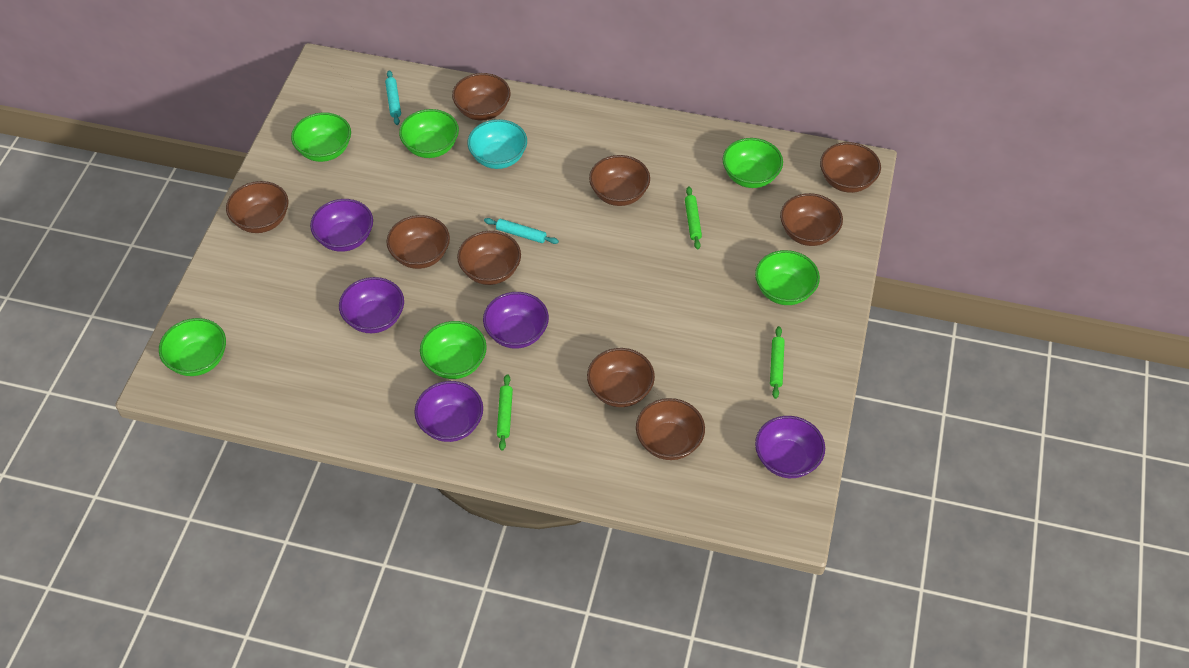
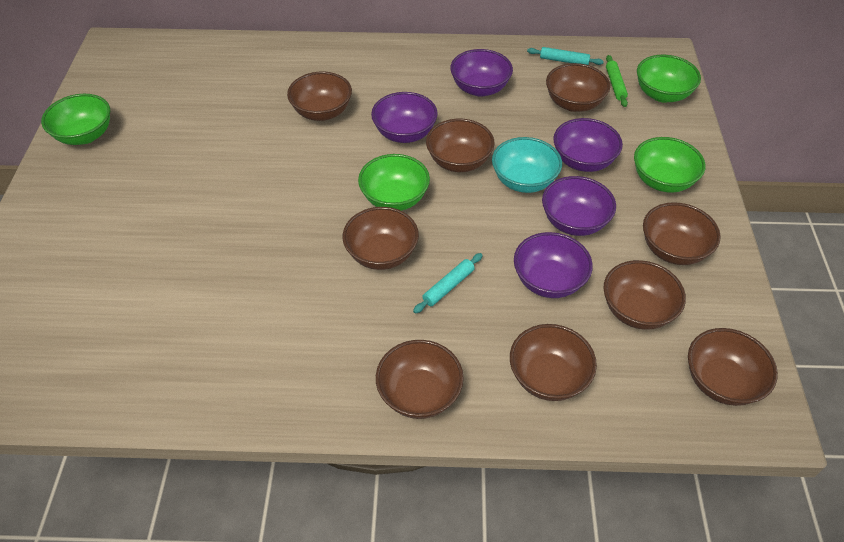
green bowl: [159,318,226,376] [291,112,351,162] [399,109,459,158] [420,321,487,379] [723,138,783,188] [755,250,820,305] = 6 -> [41,94,110,145] [358,154,430,211] [634,137,706,193] [637,55,701,103] = 4
green rolling pin: [497,374,513,451] [685,187,702,249] [770,326,785,399] = 3 -> [606,55,628,107] = 1

